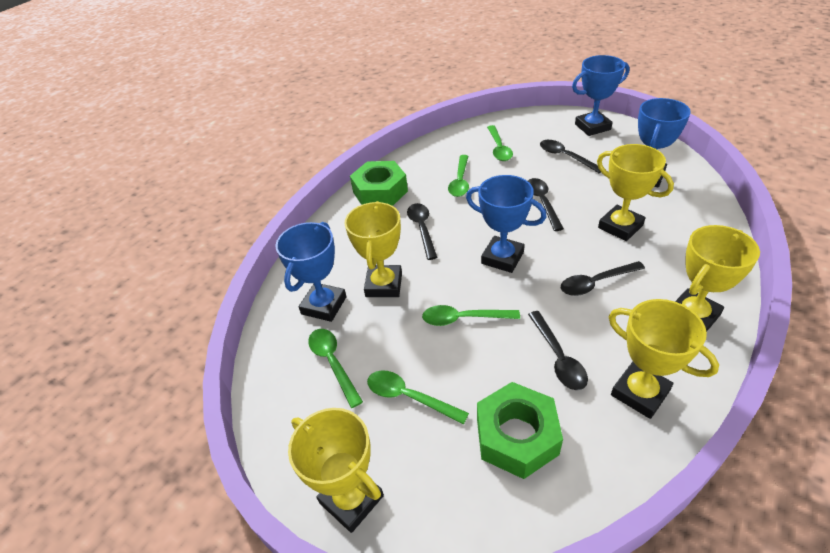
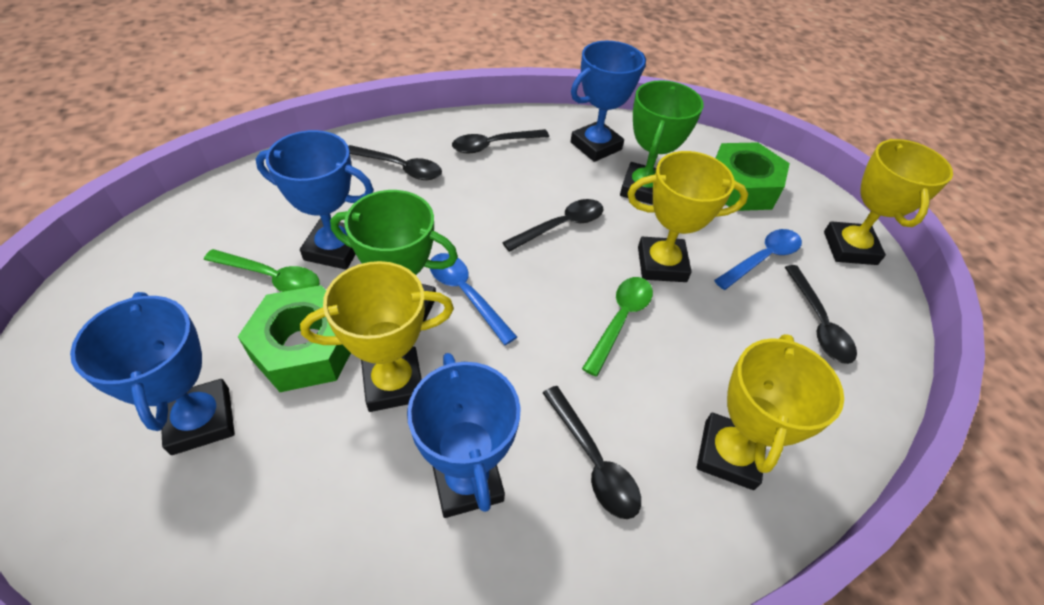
blue spoon: none = 0 -> [430,253,517,345] [714,229,802,290] = 2
green spoon: [308,329,363,408] [367,370,469,425] [422,305,520,326] [448,155,469,197] [487,125,513,161] = 5 -> [204,249,320,292] [582,277,653,377] = 2
green trophy: none = 0 -> [330,190,458,332] [620,80,704,205] = 2
yellow trophy: [288,408,384,533] [345,201,402,297] [597,144,674,241] [609,299,719,419] [675,225,760,332] = 5 -> [300,261,454,412] [627,151,748,282] [697,334,844,490] [824,139,953,265] = 4

